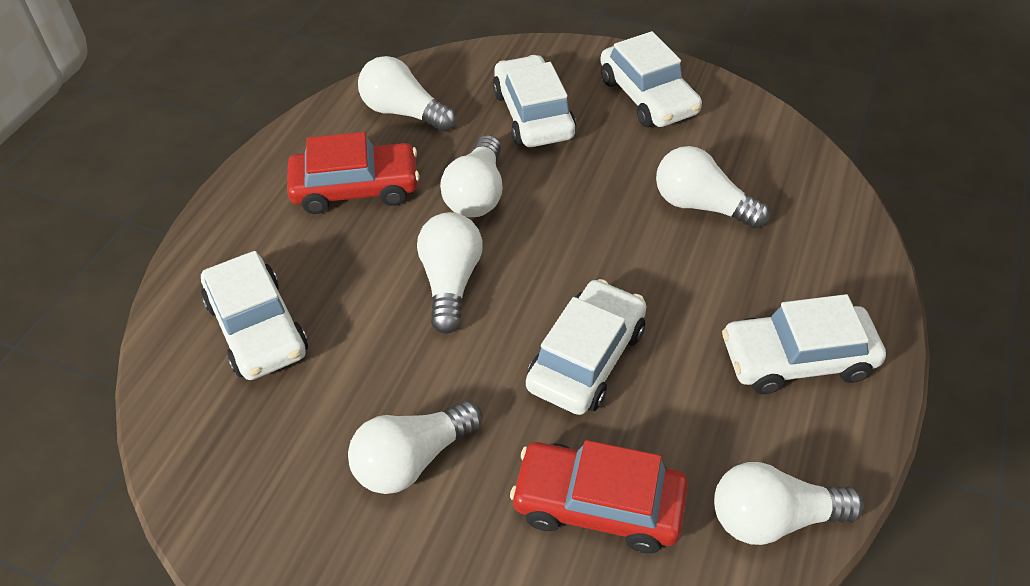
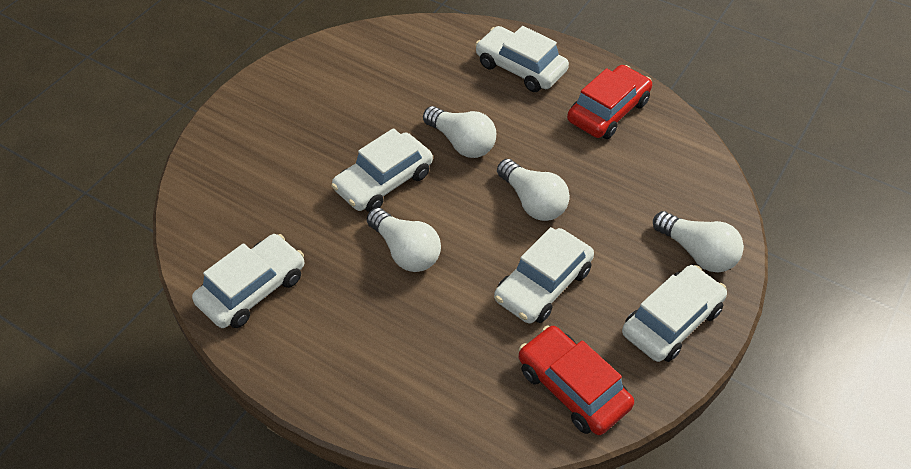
white light bulb: [348,401,482,494] [358,56,456,132] [417,212,483,334] [440,135,503,217] [656,146,770,229] [714,462,864,545] = 6 -> [367,208,441,272] [423,106,496,158] [497,159,570,221] [653,211,744,272] = 4

